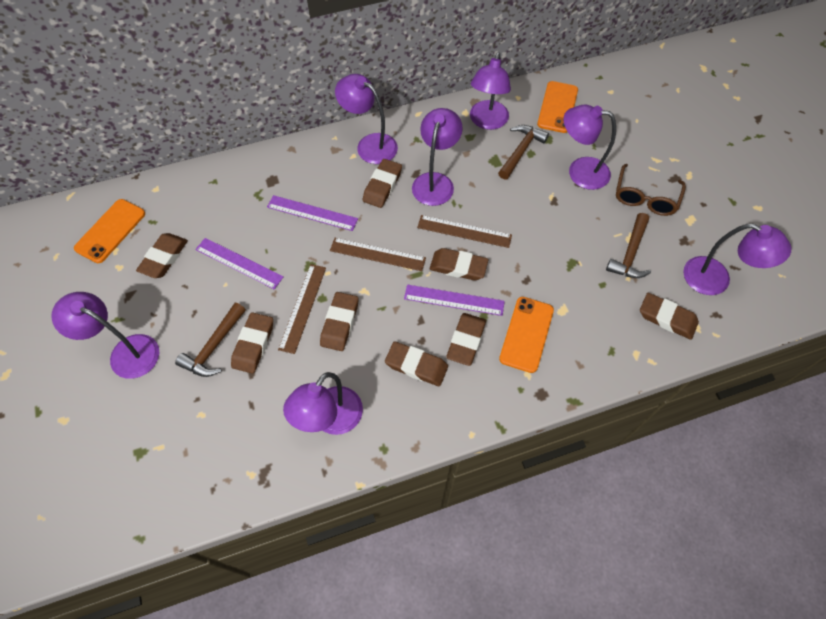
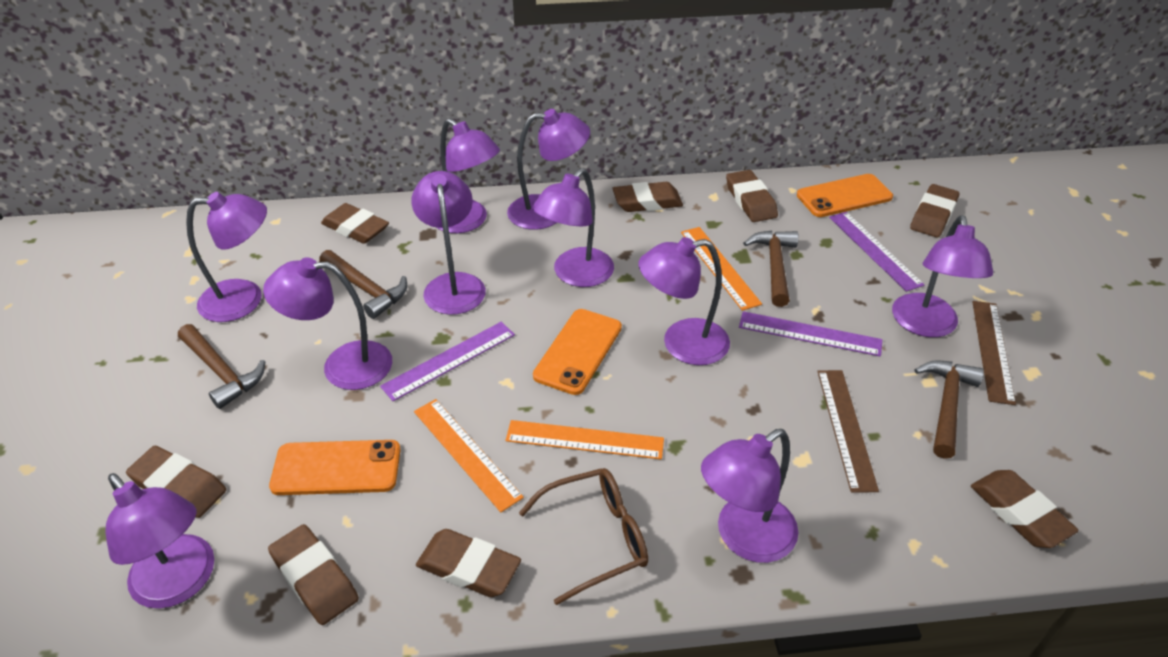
brown hammer: [175,303,246,377] [498,125,549,180] [606,213,651,278] = 3 -> [178,324,266,409] [319,250,407,319] [743,231,799,307] [914,360,984,459] = 4
brown ruler: [278,264,326,354] [330,238,426,271] [417,215,512,248] = 3 -> [817,370,879,493] [972,301,1016,405] = 2
orange ruler: none = 0 -> [414,399,524,512] [506,420,664,459] [681,227,762,311] = 3
purple lamp: [52,292,159,379] [283,372,363,435] [335,74,398,164] [412,108,463,206] [470,52,511,130] [564,105,616,190] [683,224,792,295] = 7 -> [105,473,214,609] [186,192,267,322] [263,257,392,390] [411,171,486,315] [436,118,500,233] [507,109,590,230] [533,168,614,287] [638,237,730,365] [701,429,799,563] [892,215,993,337] = 10

